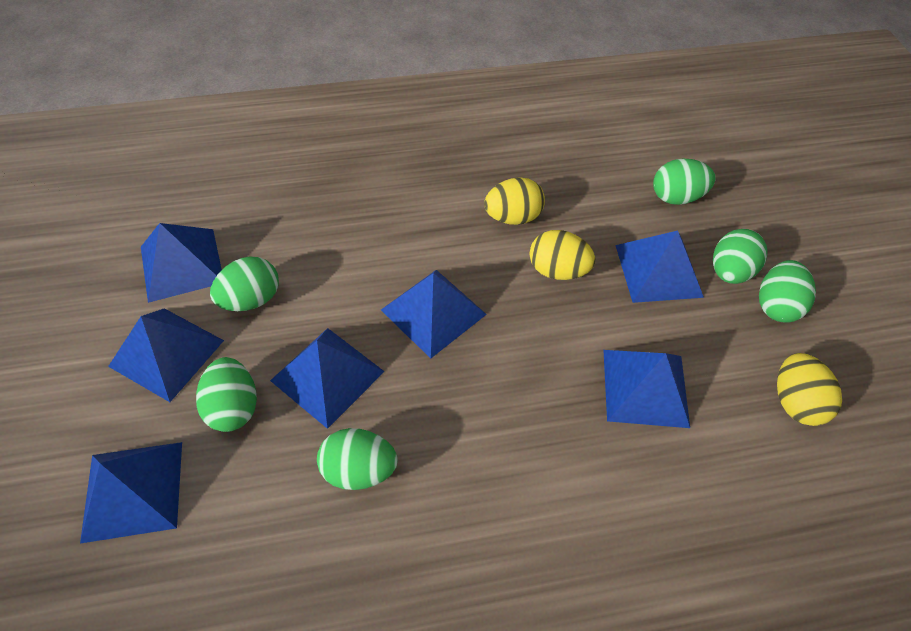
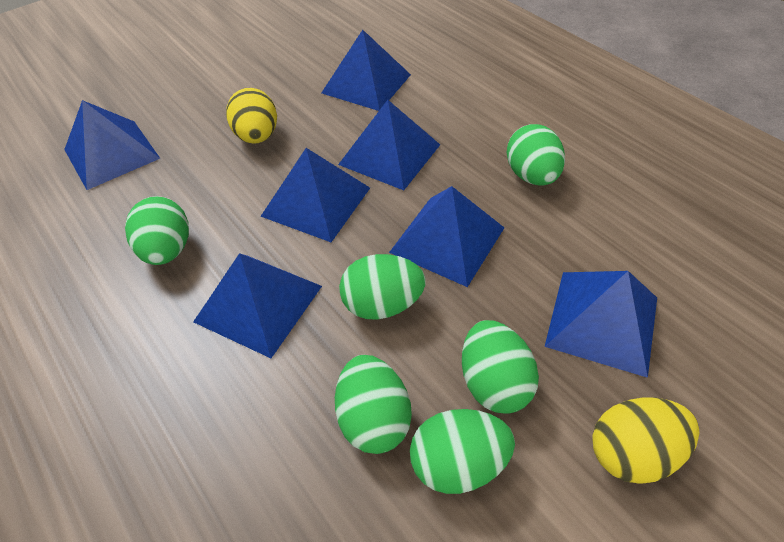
yellow egg: [484,177,545,225] [530,230,595,280] [777,353,842,426] = 3 -> [226,88,277,144] [592,397,699,484] = 2

